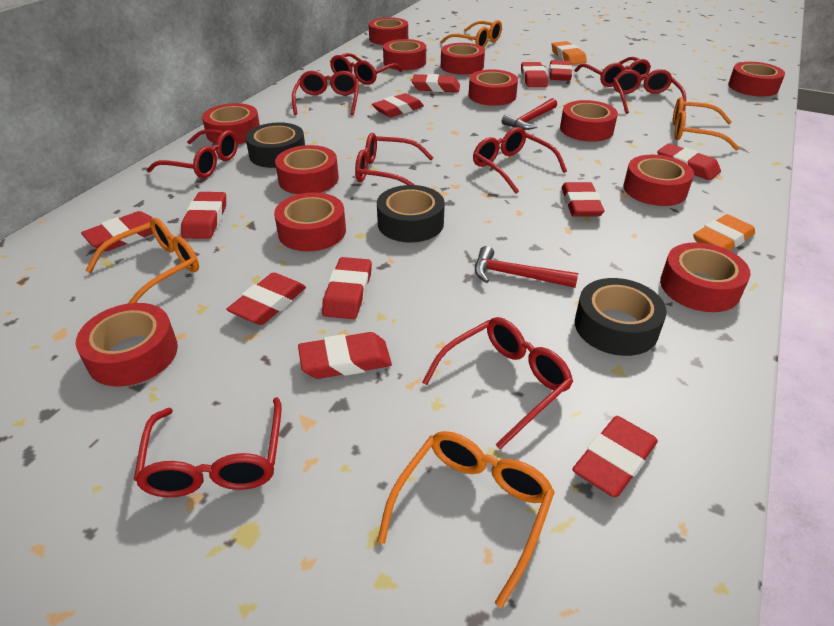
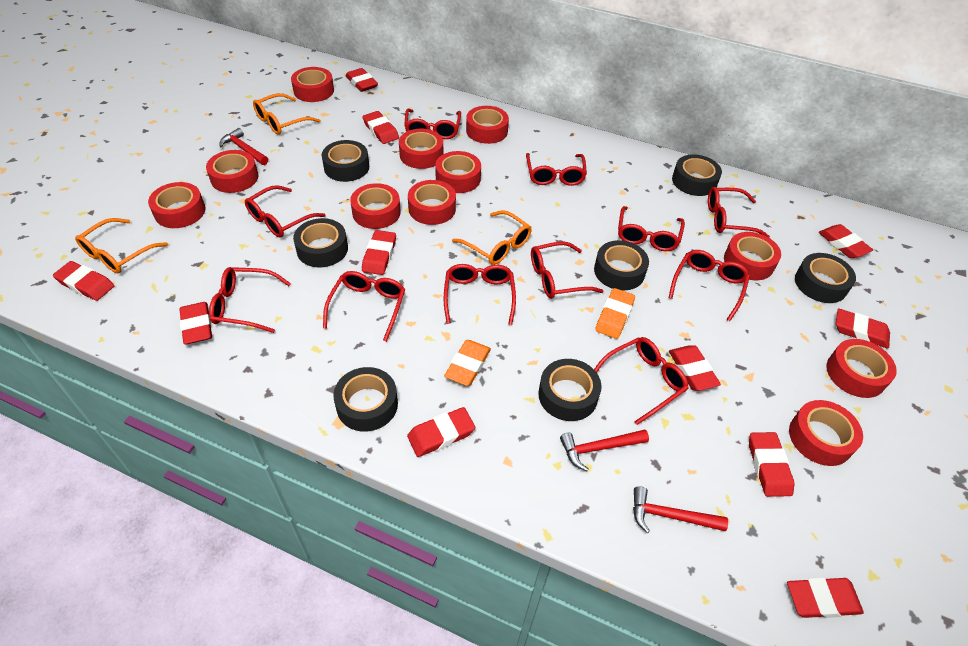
black tape: [245,122,305,168] [377,185,445,242] [575,278,667,356] = 3 -> [293,218,348,268] [322,140,369,182] [333,367,398,432] [538,359,602,421] [594,240,649,290] [672,154,722,196] [795,253,856,303] = 7
orange glasses: [86,218,199,304] [377,431,555,608] [440,20,502,48] [673,97,740,151] = 4 -> [75,218,168,273] [253,93,321,135] [452,210,532,265] = 3
red eraser: [81,211,153,251] [181,192,226,239] [226,272,306,325] [298,332,392,379] [322,257,372,319] [372,93,424,117] [412,74,460,92] [521,62,548,88] [549,60,572,81] [561,182,605,217] [572,416,658,497] [657,143,721,180] = 12 -> [53,261,114,301] [179,302,212,344] [345,68,378,92] [362,111,399,144] [362,230,396,275] [407,407,475,457] [669,345,721,391] [749,432,794,497] [787,577,864,618] [818,224,873,258] [836,308,890,349] = 11
red glasses: [134,397,282,497] [147,129,238,178] [292,71,359,115] [330,53,402,85] [355,133,434,185] [422,317,573,450] [473,127,567,194] [574,57,651,87] [613,69,686,114] = 9 -> [209,267,291,333] [245,185,326,238] [323,271,405,342] [404,108,461,139] [444,264,516,325] [526,153,587,186] [531,241,603,299] [594,337,689,425] [618,206,685,251] [668,250,750,321] [708,187,770,238] = 11
red hammer: [475,246,578,288] [502,98,557,130] = 2 -> [219,128,268,165] [560,430,649,471] [633,486,728,533] = 3
red tape: [76,303,178,386] [202,103,260,144] [274,192,346,251] [275,145,339,194] [369,17,408,45] [383,39,426,70] [441,43,485,75] [469,69,518,106] [560,100,618,142] [623,155,694,206] [660,242,751,312] [728,62,785,97] = 12 -> [148,182,206,228] [206,150,259,193] [291,67,334,102] [350,183,400,229] [399,129,443,169] [408,180,456,225] [435,151,481,193] [466,106,509,144] [724,232,781,280] [789,400,863,466] [826,339,897,398] = 11

